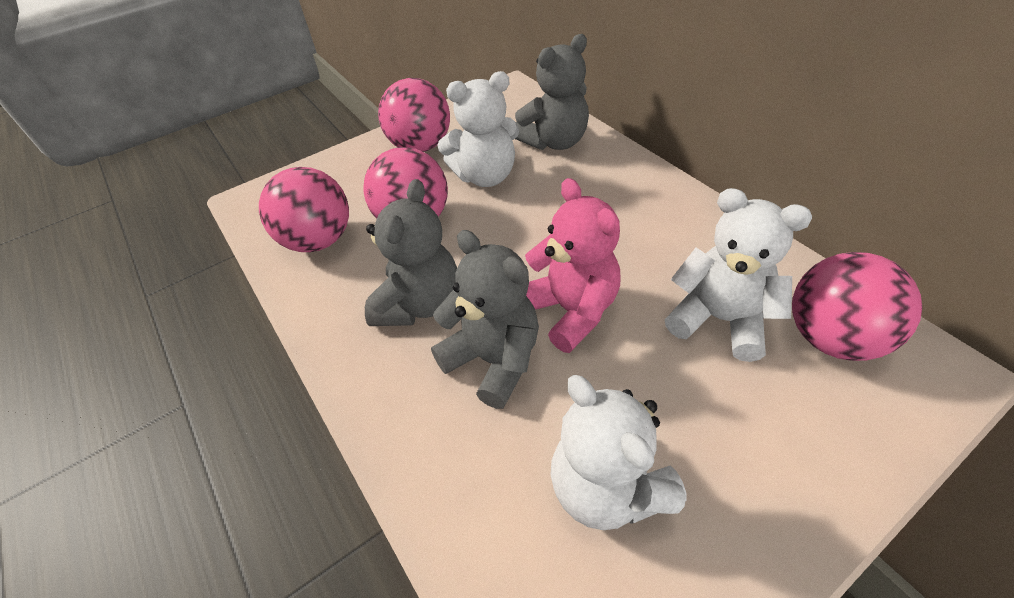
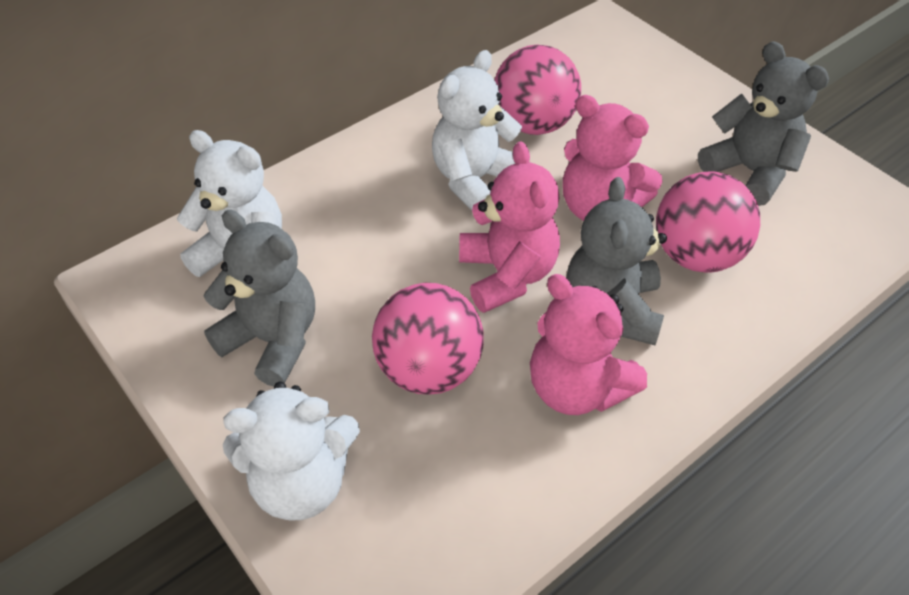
pink ball: [259,167,349,252] [363,147,448,218] [378,78,450,152] [792,252,922,361] = 4 -> [372,283,484,395] [495,45,581,135] [656,171,760,273] = 3
pink teddy bear: [525,178,621,353] = 1 -> [459,142,560,313] [530,274,647,415] [563,95,663,221] = 3

